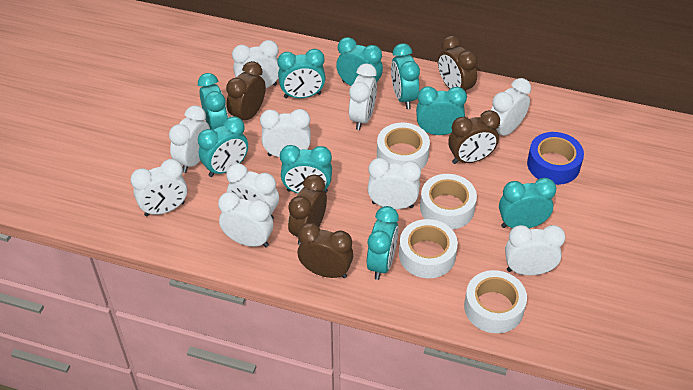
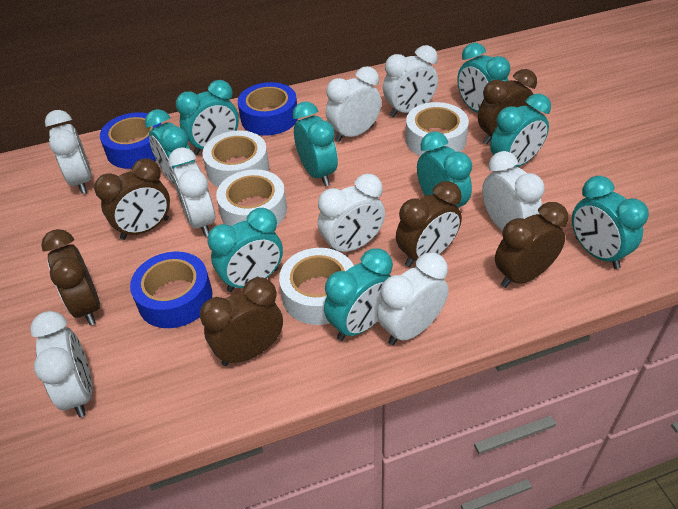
blue tape: [527,132,584,185] = 1 -> [100,112,161,169] [130,251,212,328] [238,82,298,135] = 3
brown clock: [226,61,266,120] [288,175,327,245] [298,223,353,278] [438,35,478,94] [448,110,500,164] = 5 -> [41,229,100,325] [94,158,170,240] [200,277,283,366] [396,181,462,267] [478,69,537,145] [495,202,568,288] = 6
white clock: [130,159,187,216] [169,105,210,173] [218,192,273,247] [226,163,279,220] [232,40,279,88] [260,109,311,157] [349,63,377,130] [367,158,421,209] [491,78,531,136] [505,225,565,275] = 10 -> [30,311,93,417] [45,110,92,194] [168,147,215,237] [318,174,385,252] [326,66,381,142] [377,252,448,345] [383,45,438,117] [482,151,545,231] = 8

